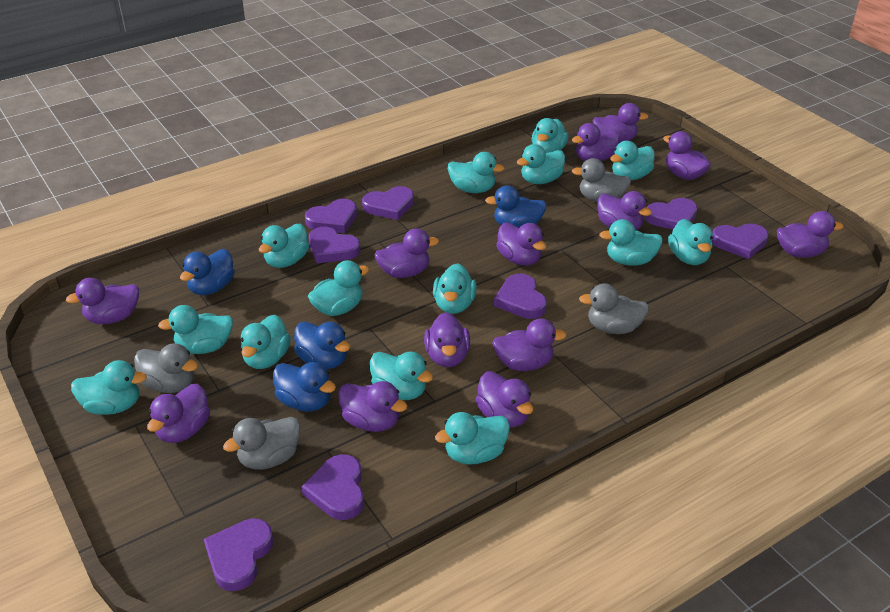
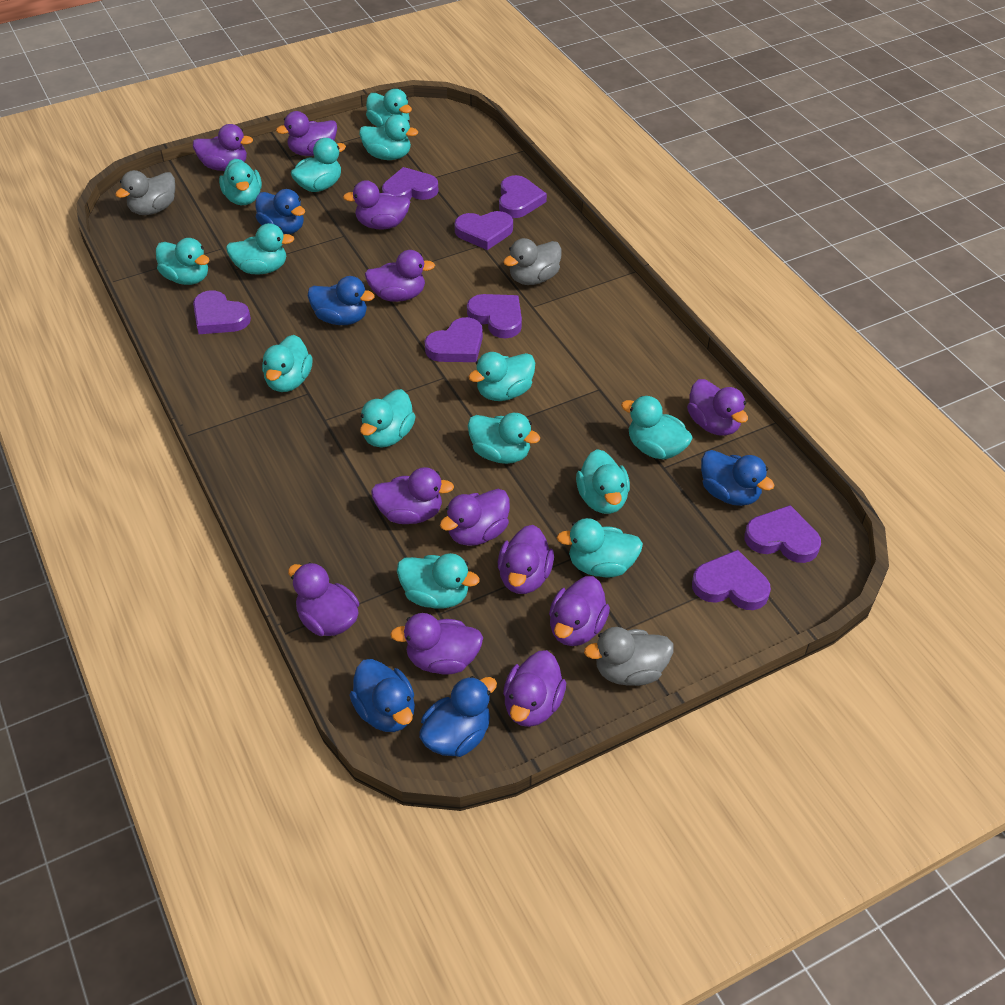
blue duck: [180,249,235,295] [273,362,336,412] [294,322,350,369] [485,185,547,228] = 4 -> [255,189,305,234] [308,276,375,325] [350,659,415,732] [419,676,497,757] [701,450,775,506] = 5
grey duck: [134,343,198,393] [223,417,301,470] [572,158,631,202] [579,283,649,334] = 4 -> [115,170,175,215] [503,238,562,285] [584,627,673,686] = 3
purple duck: [66,278,139,324] [147,384,210,443] [338,381,407,432] [374,228,439,278] [424,312,470,367] [475,371,533,427] [492,318,567,371] [496,223,546,266] [572,123,619,161] [592,103,649,144] [597,191,652,231] [663,131,711,180] [777,211,843,258] = 13 -> [193,124,253,171] [276,111,337,156] [288,562,359,636] [343,180,411,229] [365,250,435,302] [371,467,454,524] [390,613,483,675] [440,489,510,546] [498,525,554,594] [503,650,566,727] [549,576,610,646] [687,379,748,436] = 12

